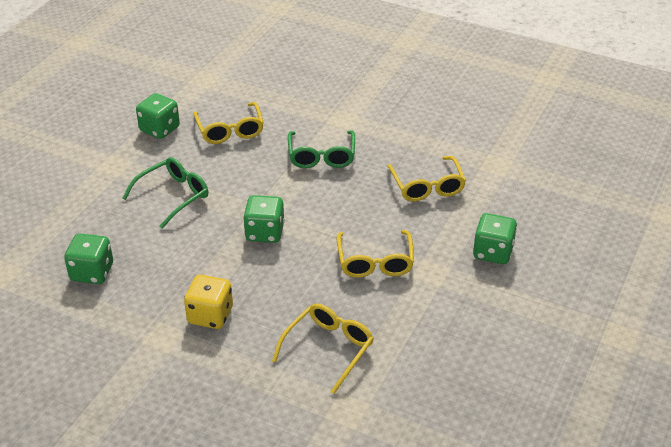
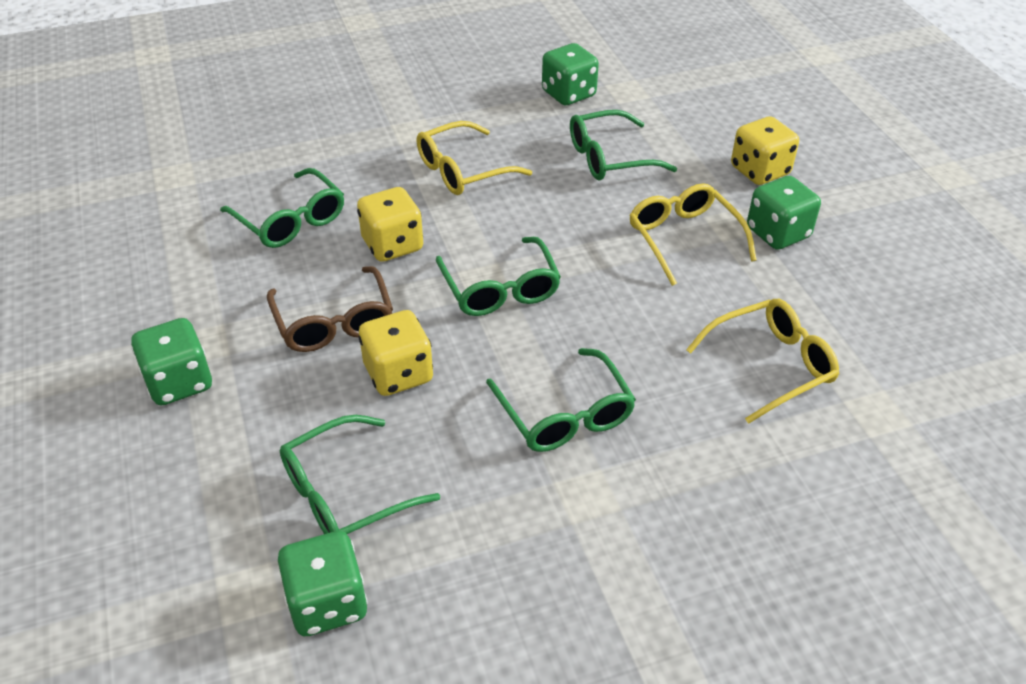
brown glasses: none = 0 -> [267,266,393,352] = 1
green glasses: [123,157,208,229] [288,131,355,168] = 2 -> [220,168,344,248] [280,415,440,534] [436,237,561,316] [486,348,636,452] [570,110,677,180] = 5
yellow dice: [184,275,233,329] = 1 -> [357,187,423,262] [359,310,433,396] [731,116,799,185] = 3
yellow glasses: [193,102,264,144] [272,303,374,394] [337,230,414,278] [387,156,466,202] = 4 -> [417,121,532,195] [629,183,757,286] [686,299,839,424] = 3

